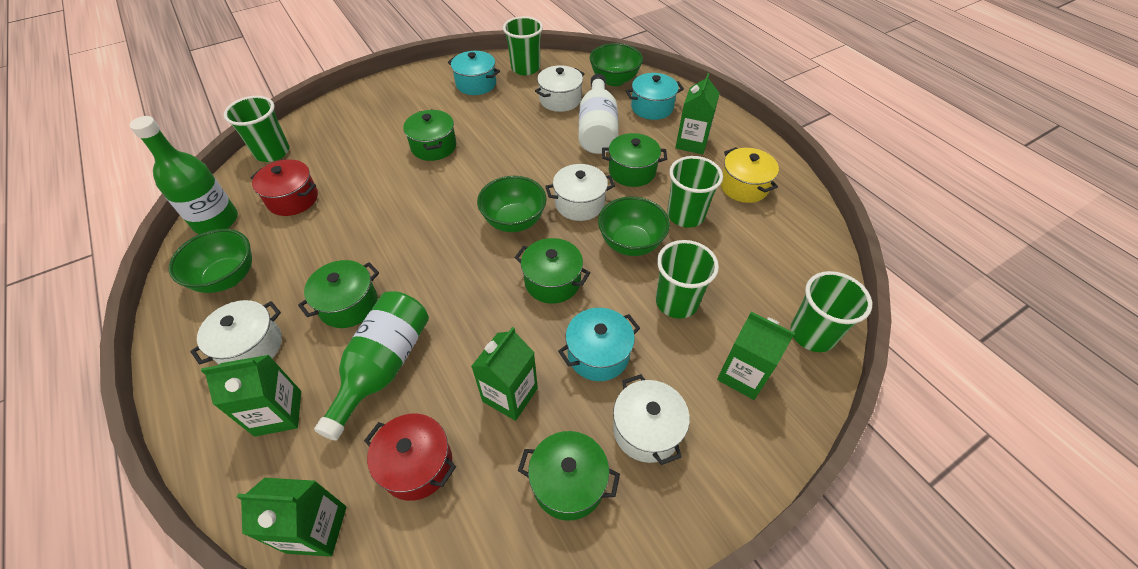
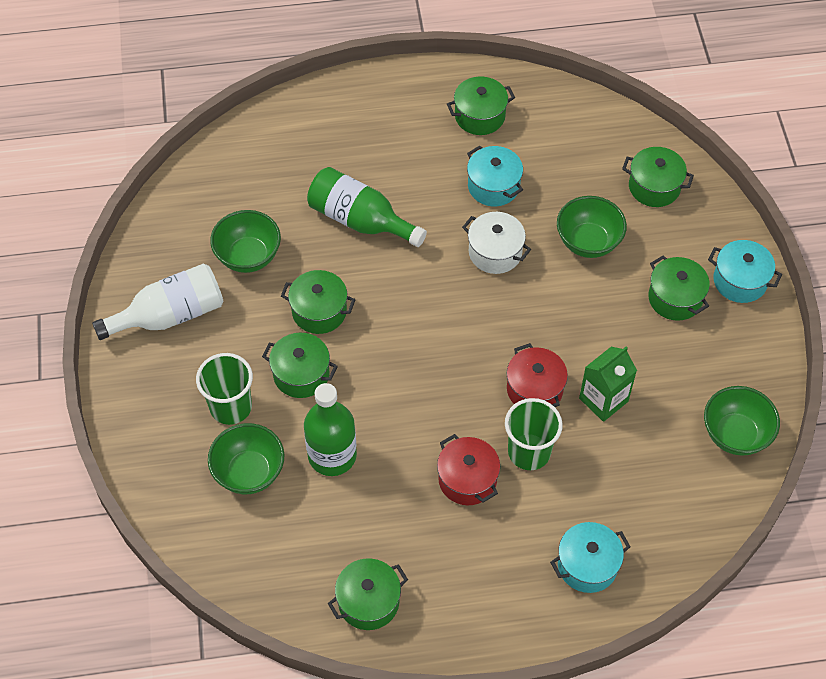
green carton: [201,355,301,437] [236,478,347,557] [471,327,538,421] [675,73,720,154] [717,312,795,400] = 5 -> [579,346,637,422] = 1
green cup: [224,96,290,162] [503,16,543,75] [656,240,719,319] [667,156,723,228] [791,271,872,352] = 5 -> [196,353,253,425] [505,398,563,470] = 2
green pot: [298,260,379,328] [403,109,456,161] [515,238,590,304] [518,431,620,521] [602,133,667,187] = 5 -> [262,333,338,398] [281,270,356,334] [328,558,408,630] [447,77,515,135] [622,147,694,207] [648,255,710,321] = 6
white pot: [190,300,282,364] [535,65,585,112] [545,164,615,221] [613,374,690,465] = 4 -> [462,212,531,274] = 1
yellow pot: [720,147,779,203] = 1 -> none = 0

